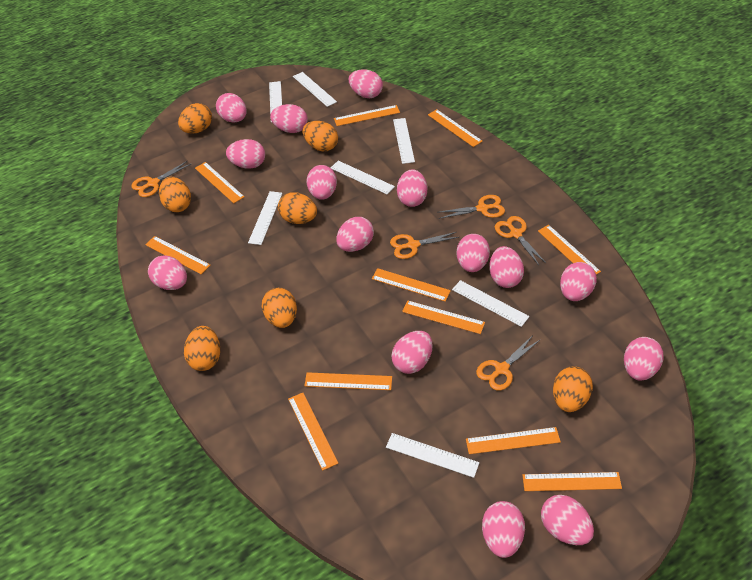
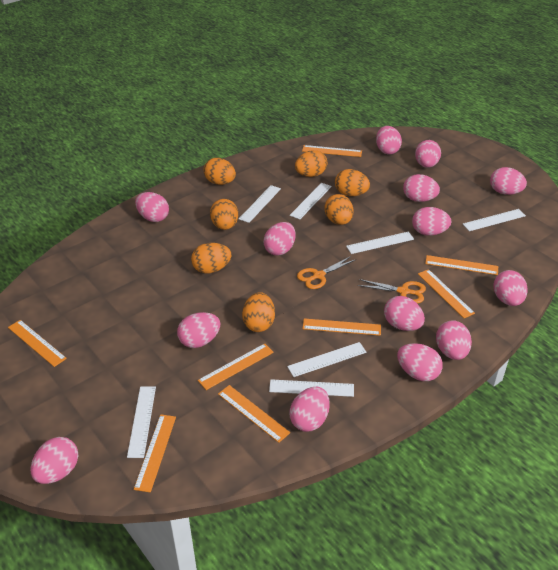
orange ruler: [145,236,211,274] [195,162,244,203] [288,393,338,471] [305,372,392,390] [334,105,400,126] [372,268,451,302] [402,300,485,334] [428,109,483,147] [466,427,561,454] [522,472,622,491] [538,225,601,275] = 11 -> [8,320,67,367] [134,414,176,493] [198,343,274,390] [218,385,290,443] [302,145,362,157] [302,318,381,336] [418,269,475,318] [425,255,498,275] = 8
orange scissors: [131,161,191,197] [390,232,459,259] [439,195,505,219] [476,335,541,390] [495,216,546,265] = 5 -> [297,256,355,289] [358,279,426,303] = 2
pink egg: [148,255,187,290] [216,93,247,122] [226,139,265,169] [270,104,308,133] [307,165,337,200] [336,217,374,252] [349,69,383,98] [391,331,433,374] [397,169,427,207] [457,234,490,272] [482,501,525,558] [489,246,524,288] [541,495,594,545] [560,262,597,301] [624,337,664,381] = 15 -> [31,437,78,484] [135,192,169,222] [177,312,220,348] [264,222,296,256] [290,387,330,432] [376,126,402,154] [384,296,425,331] [397,343,443,381] [403,174,440,202] [412,207,451,236] [415,140,441,168] [436,320,472,360] [490,167,527,195] [493,270,528,306] = 14

